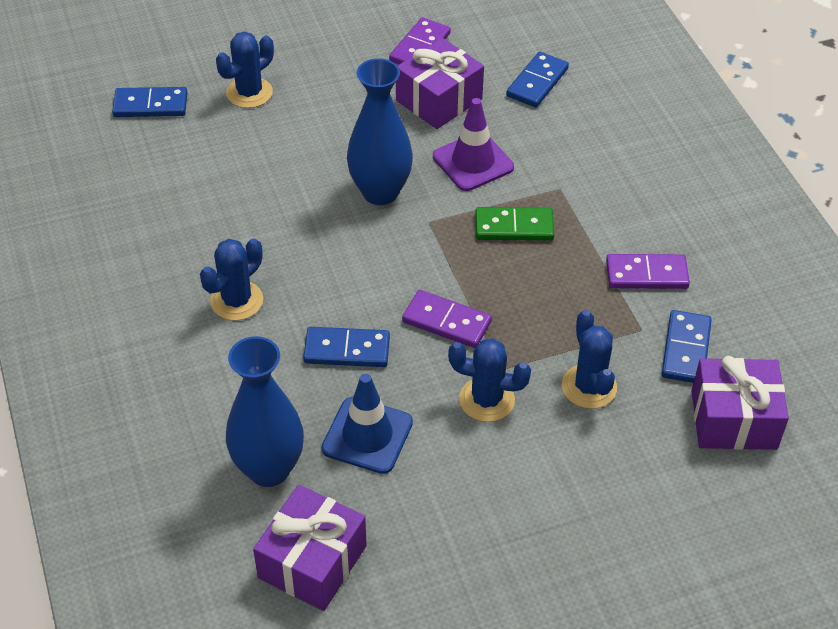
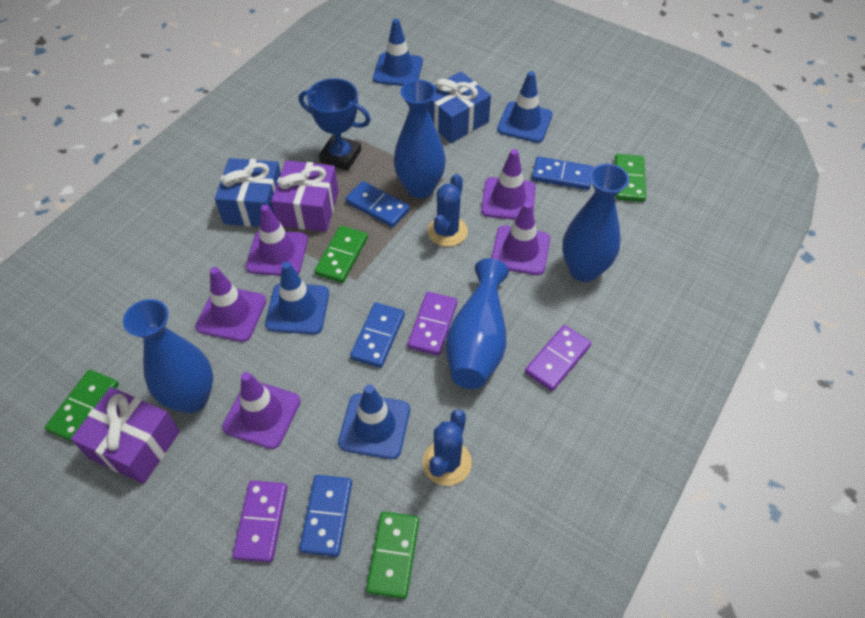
blue cactus: [200,238,263,321] [216,31,274,108] [448,338,531,422] [562,310,617,409] = 4 -> [423,409,472,486] [428,174,468,247] = 2
blue gift: none = 0 -> [215,158,281,227] [428,72,491,143] = 2
blue traffic cone: [322,374,413,474] = 1 -> [265,262,329,334] [338,385,410,459] [373,19,423,86] [497,71,553,143] = 4
blue trophy: none = 0 -> [299,78,371,171] = 1
blue vase: [226,336,304,487] [347,58,413,205] = 2 -> [123,299,213,413] [394,80,446,198] [446,258,509,389] [562,164,629,282] = 4
green domino: [476,207,554,241] = 1 -> [45,370,119,442] [314,226,368,283] [366,511,419,599] [615,154,646,202] = 4
purple gift: [253,485,367,611] [396,38,484,129] [691,356,789,450] = 3 -> [71,387,180,484] [271,160,339,232] = 2
purple traffic cone: [433,98,514,191] = 1 -> [195,267,266,342] [222,372,301,449] [246,204,308,276] [481,149,536,220] [491,202,550,275] = 5

